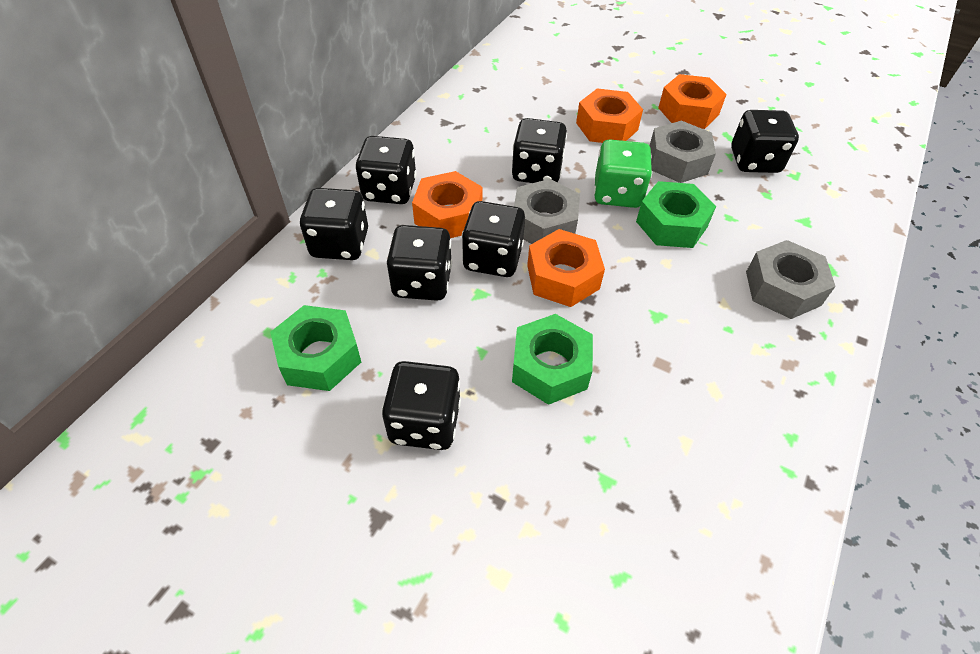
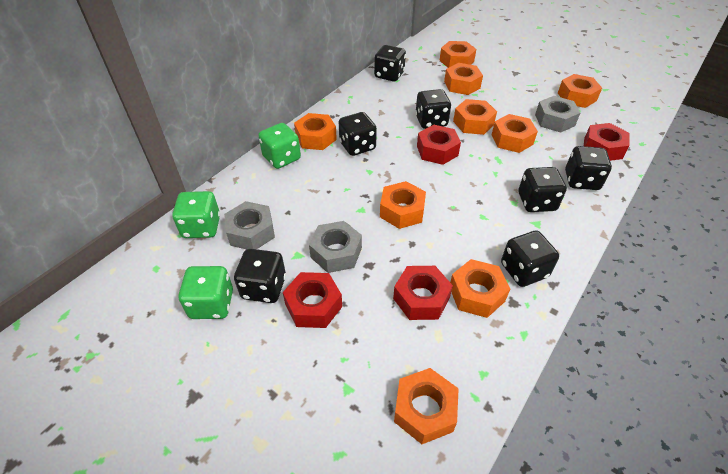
green dice: [594,139,652,208] = 1 -> [172,191,220,238] [179,266,233,319] [258,123,301,169] = 3
green nut: [270,305,361,391] [512,314,593,405] [636,181,716,248] = 3 -> none = 0
orange nut: [412,171,483,238] [527,229,605,307] [576,88,643,143] [658,74,727,129] = 4 -> [294,113,337,150] [380,181,426,229] [394,368,459,444] [439,41,476,68] [444,63,483,95] [450,259,510,318] [453,99,497,135] [492,114,538,153] [558,74,602,108] = 9
red nut: none = 0 -> [283,272,342,328] [393,266,453,320] [417,125,461,165] [584,123,630,161] = 4

